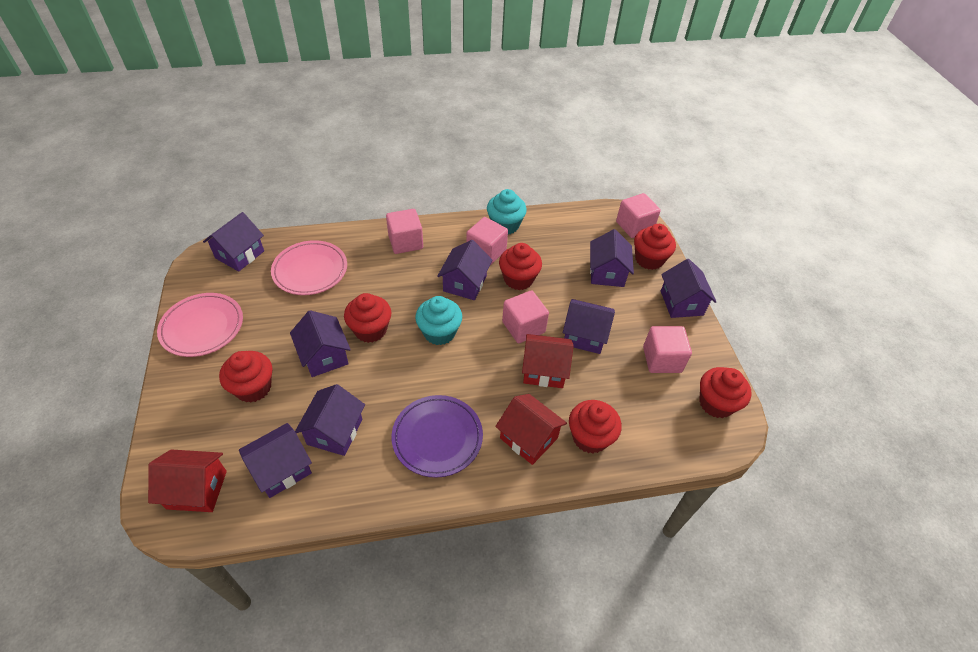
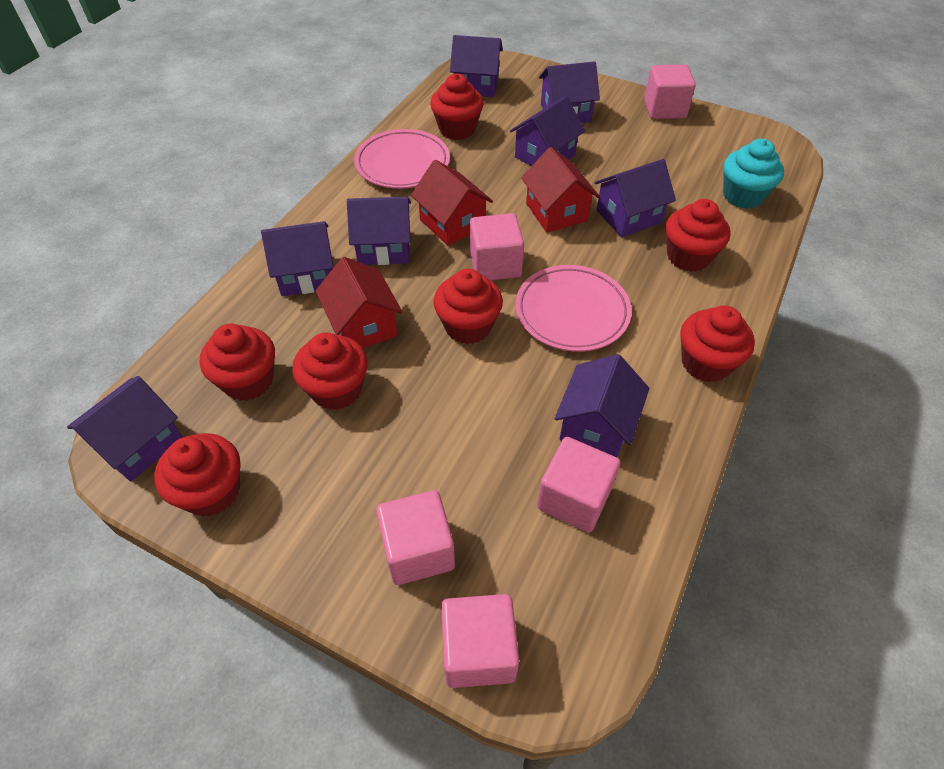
purple plate: [392,395,483,478] = 1 -> none = 0
red cupcake: [219,351,273,403] [344,293,391,343] [499,243,542,290] [569,400,622,453] [634,224,676,270] [699,367,752,418] = 6 -> [154,433,241,517] [200,324,275,401] [292,333,368,410] [430,74,484,140] [433,269,503,344] [666,199,731,272] [680,305,755,382] = 7
turquoise cupcake: [415,296,462,345] [487,189,527,234] = 2 -> [723,139,784,209] = 1

